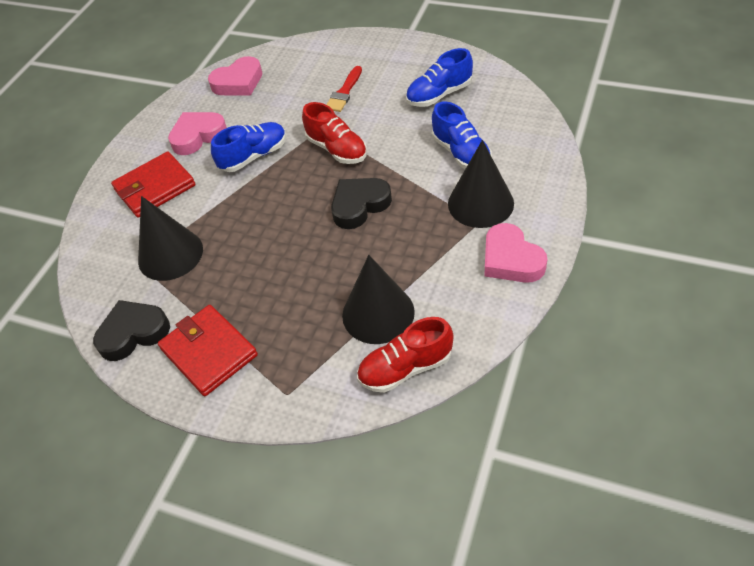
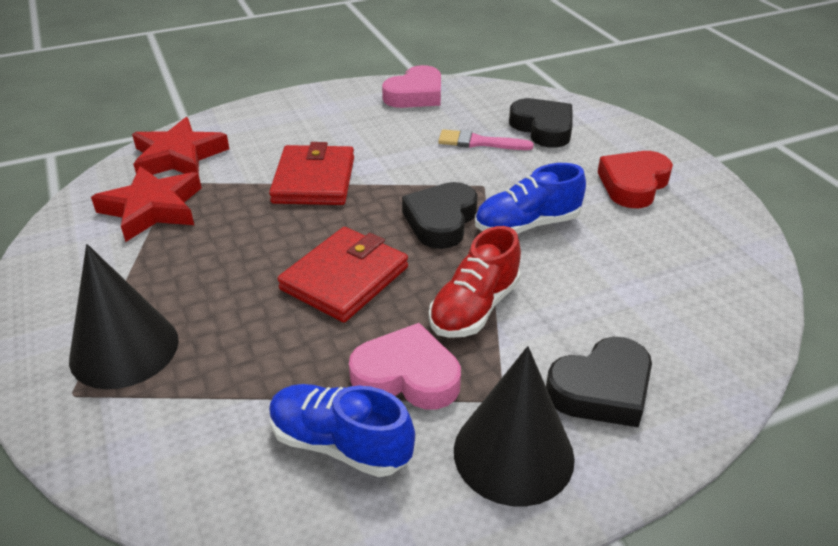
black cone: [138,196,203,281] [342,255,415,344] [448,140,514,228] = 3 -> [69,244,179,389] [454,346,575,506] = 2
black heart: [93,300,170,361] [331,178,392,229] = 2 -> [402,182,478,249] [509,98,573,148] [546,337,652,427] = 3
blue shoe: [211,122,286,172] [406,48,473,107] [432,101,492,169] = 3 -> [269,384,415,477] [475,163,586,234] = 2
pink brush: none = 0 -> [438,129,534,150] = 1
pink heart: [168,112,227,155] [208,56,262,96] [484,223,547,283] = 3 -> [349,323,461,409] [382,65,441,108] = 2
red brush: [326,66,362,112] = 1 -> none = 0
red heart: none = 0 -> [597,151,673,208] = 1
red shoe: [302,102,367,164] [357,317,454,393] = 2 -> [429,226,521,338] = 1
red star: none = 0 -> [91,166,201,242] [132,117,229,175] = 2

